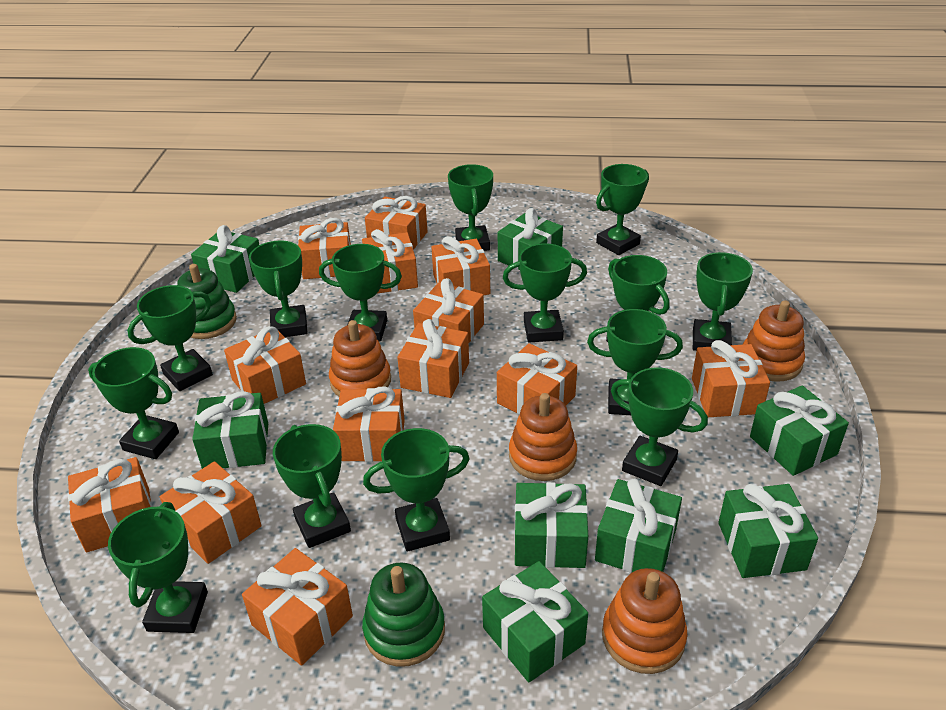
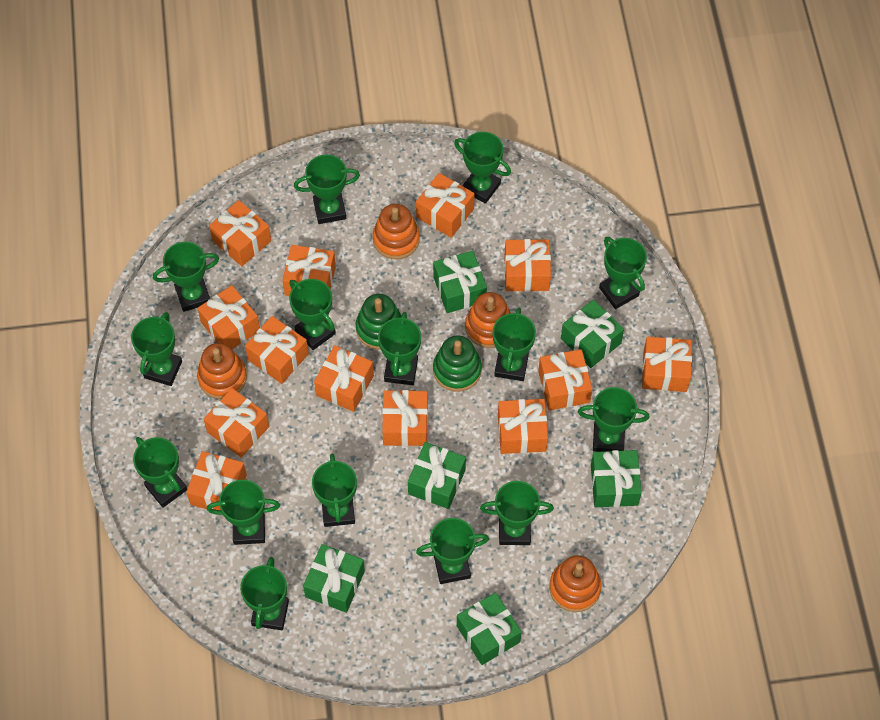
green gift: [191,225,259,293] [192,391,268,469] [482,561,588,682] [498,208,563,270] [515,482,588,568] [595,478,682,573] [718,484,818,578] [750,385,849,476] = 8 -> [303,544,365,613] [408,442,466,509] [433,251,487,313] [457,592,522,665] [561,300,624,368] [591,450,642,507] = 6
green trophy: [88,347,179,459] [108,502,208,633] [127,285,213,391] [249,240,308,337] [273,424,351,548] [319,244,402,341] [363,428,470,552] [448,164,493,251] [503,244,587,343] [587,309,683,415] [596,164,649,255] [606,255,669,342] [611,367,708,486] [693,252,753,351] = 14 -> [131,312,182,386] [133,437,187,508] [153,242,219,312] [207,480,280,545] [240,557,289,630] [289,279,336,350] [294,155,360,224] [312,453,357,527] [378,312,421,385] [416,518,489,584] [454,132,511,204] [480,481,554,545] [493,308,536,381] [578,387,649,452] [599,237,647,309] = 15

